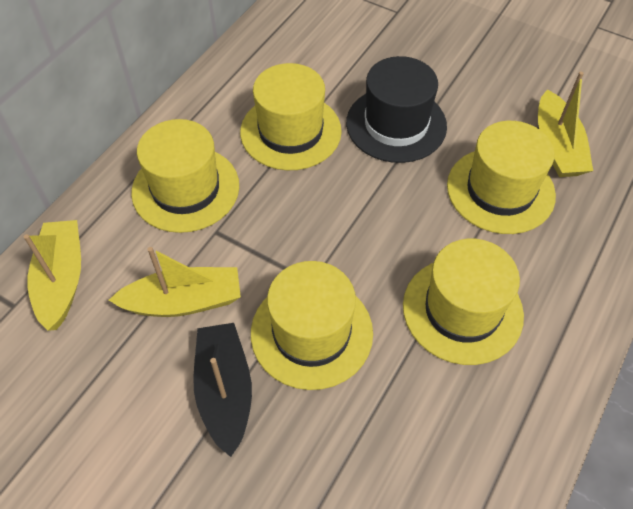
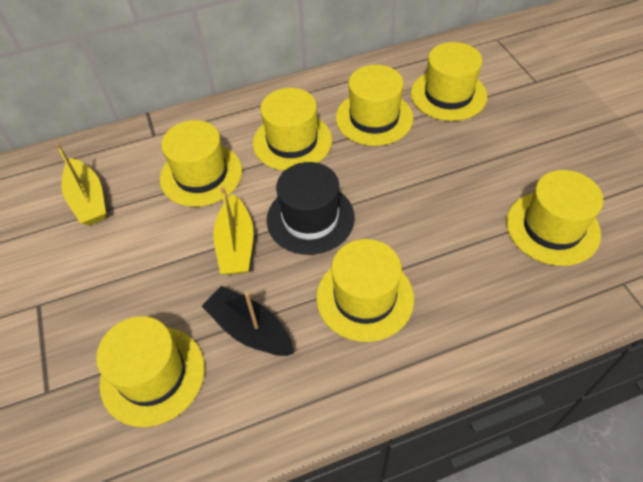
yellow boat: [24,220,81,331] [109,247,241,317] [538,72,593,177] = 3 -> [55,143,106,225] [213,187,253,275] = 2
yellow hat: [131,119,239,233] [240,63,342,170] [251,261,373,390] [403,239,524,365] [447,121,556,234] = 5 -> [96,316,205,427] [160,120,242,207] [253,88,332,171] [316,239,414,342] [336,65,413,146] [411,42,487,121] [506,170,604,266] = 7

